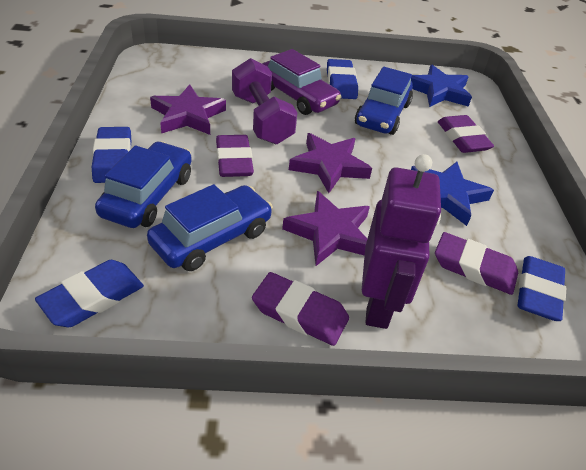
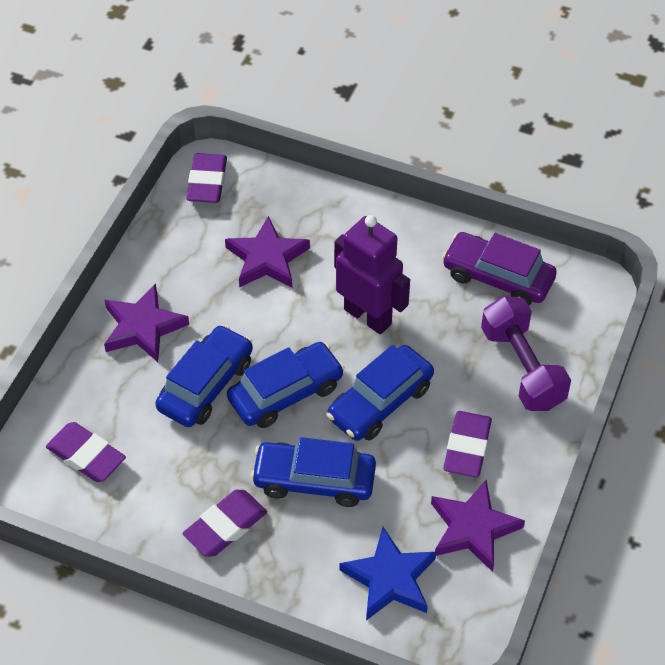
blue car: [95,141,192,228] [147,184,273,271] [355,67,413,135] = 3 -> [155,325,253,427] [227,342,345,428] [251,437,376,507] [327,345,434,441] = 4
blue eraser: [35,260,144,327] [92,127,132,183] [327,59,358,99] [518,256,566,321] = 4 -> none = 0
blue star: [411,65,472,107] [411,162,494,226] = 2 -> [340,527,436,620] = 1

